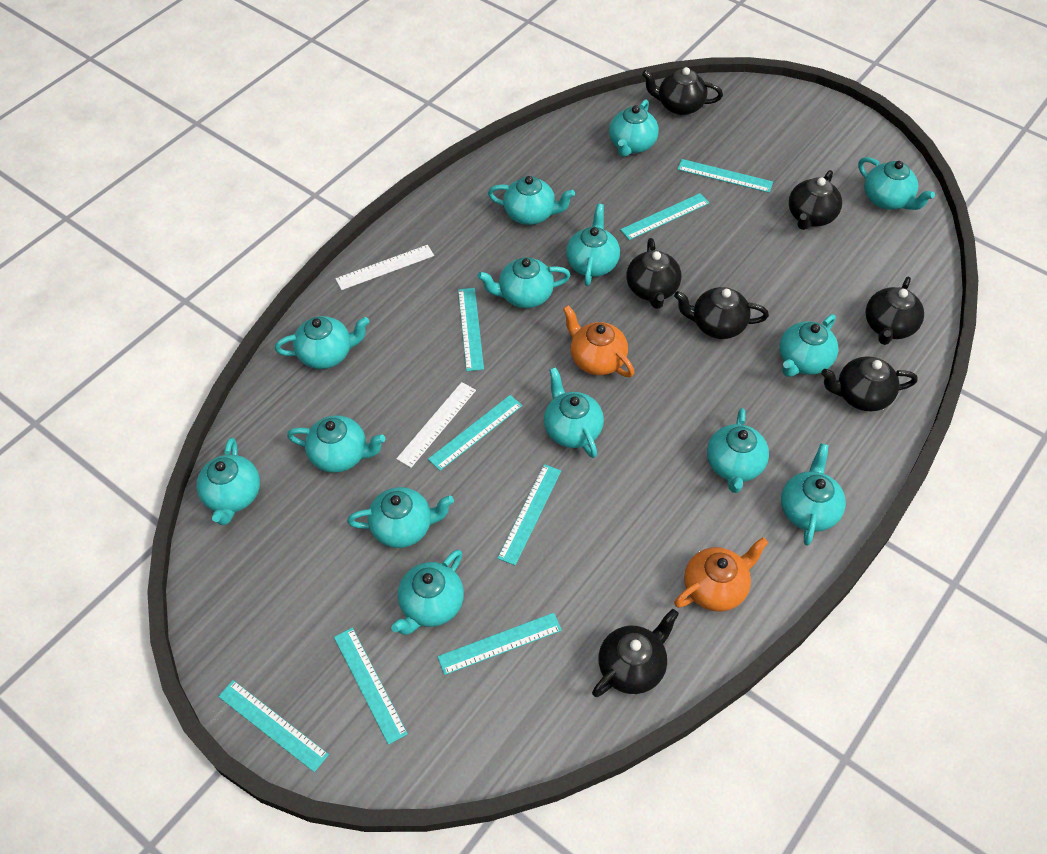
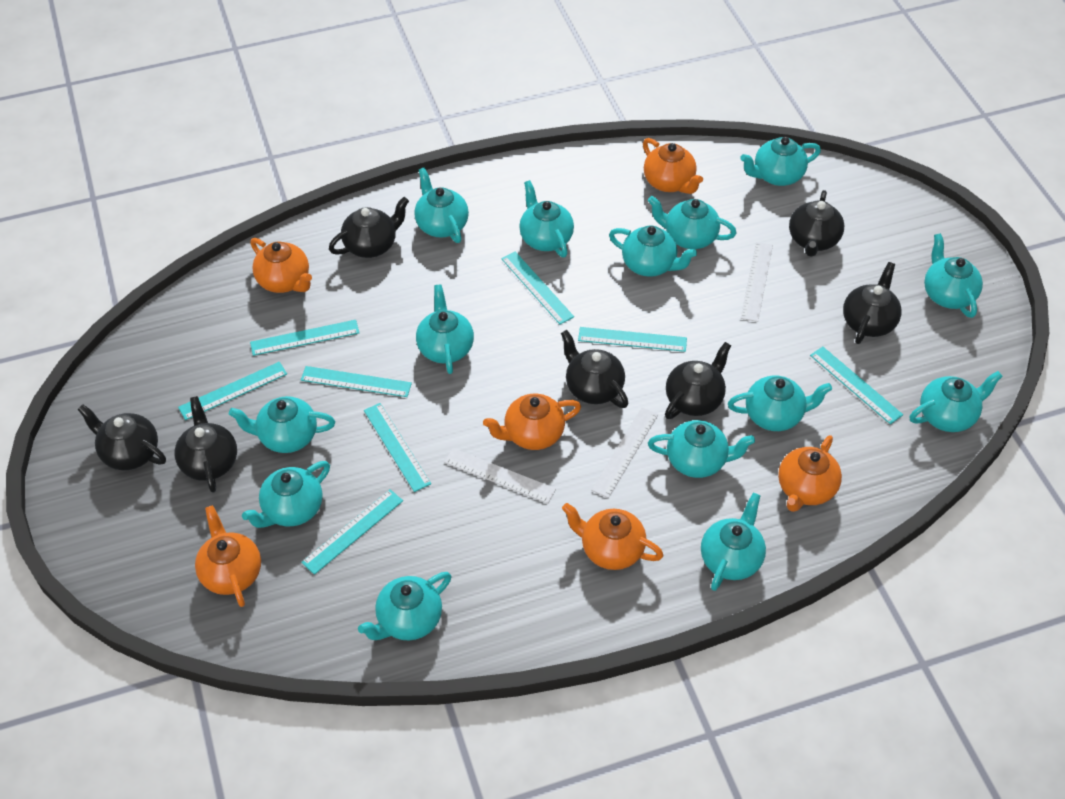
orange teapot: [563,305,634,377] [674,537,768,612] = 2 -> [195,505,261,607] [250,238,312,293] [483,394,581,450] [562,503,664,570] [643,138,703,194] [778,435,842,512] = 6
white ruler: [335,245,434,290] [396,382,476,468] = 2 -> [444,448,556,504] [591,408,658,498] [741,242,773,322] = 3

